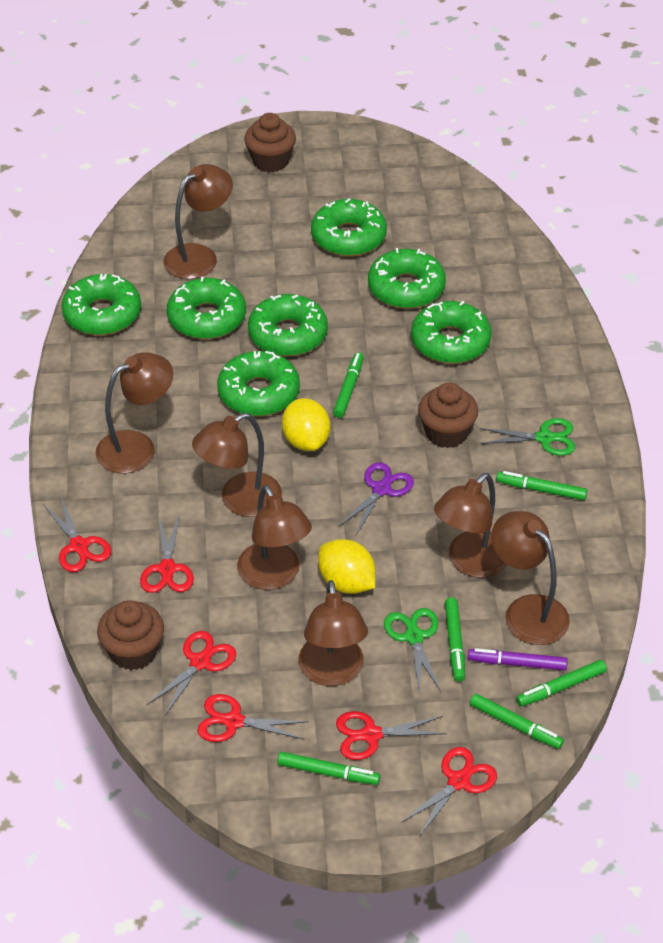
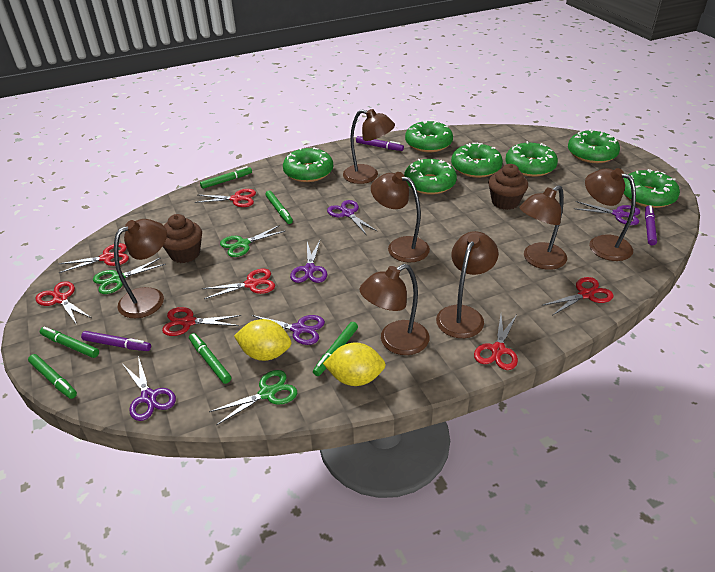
brown cupcake: [97,600,164,670] [244,113,296,172] [418,383,478,448] = 3 -> [163,214,202,263] [488,164,528,210] = 2
green scissors: [384,608,441,695] [480,418,575,456] = 2 -> [93,258,166,294] [209,370,297,425] [220,225,285,257] = 3
purple marker: [468,648,568,671] = 1 -> [81,331,151,351] [356,136,404,151] [645,205,657,245] = 3
purple scissors: [338,462,414,535] = 1 -> [123,356,176,421] [252,315,325,345] [290,241,327,283] [327,200,378,234] [574,201,640,225] = 5
red scissors: [43,496,111,572] [140,517,194,593] [147,631,236,716] [197,694,309,742] [336,711,447,760] [401,747,497,837] = 6 -> [35,281,91,325] [59,243,129,273] [162,307,241,336] [195,189,256,207] [202,269,275,299] [474,315,518,370] [543,277,614,315] = 7

